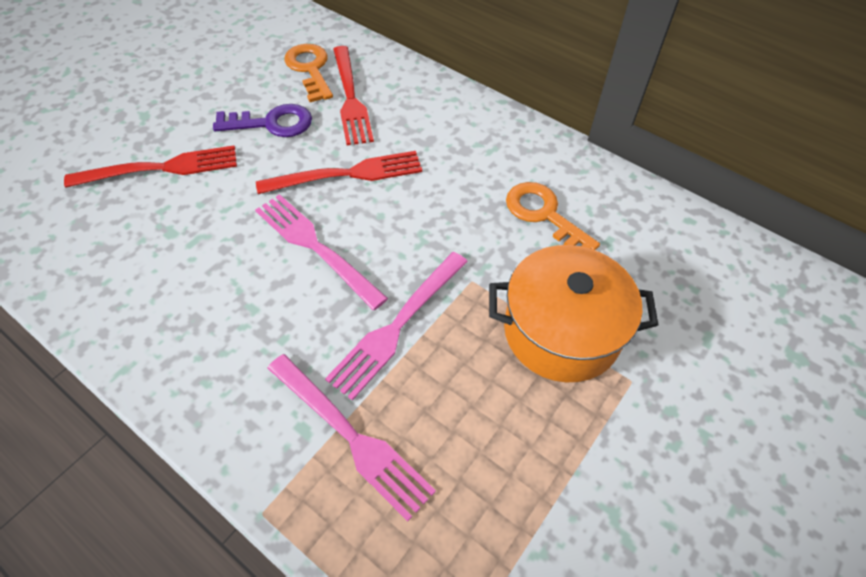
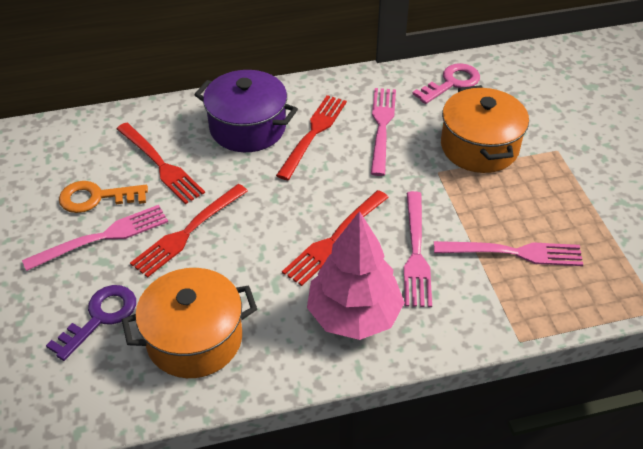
orange key: [284,44,333,102] [506,182,600,250] = 2 -> [59,181,148,213] = 1
orange pot: [489,245,659,382] = 1 -> [122,268,257,378] [441,85,529,173] = 2
pink fork: [255,194,388,310] [267,354,436,521] [325,252,468,401] = 3 -> [22,205,168,271] [371,88,396,176] [404,191,432,307] [434,241,583,266] = 4
pink key: none = 0 -> [412,63,480,104] = 1
pink tree: none = 0 -> [307,211,405,340] = 1
purple pot: none = 0 -> [194,70,298,152] = 1
red fork: [64,145,237,188] [256,151,422,194] [333,46,374,145] = 3 -> [117,123,205,204] [130,184,248,278] [276,95,347,180] [282,190,389,286] = 4

